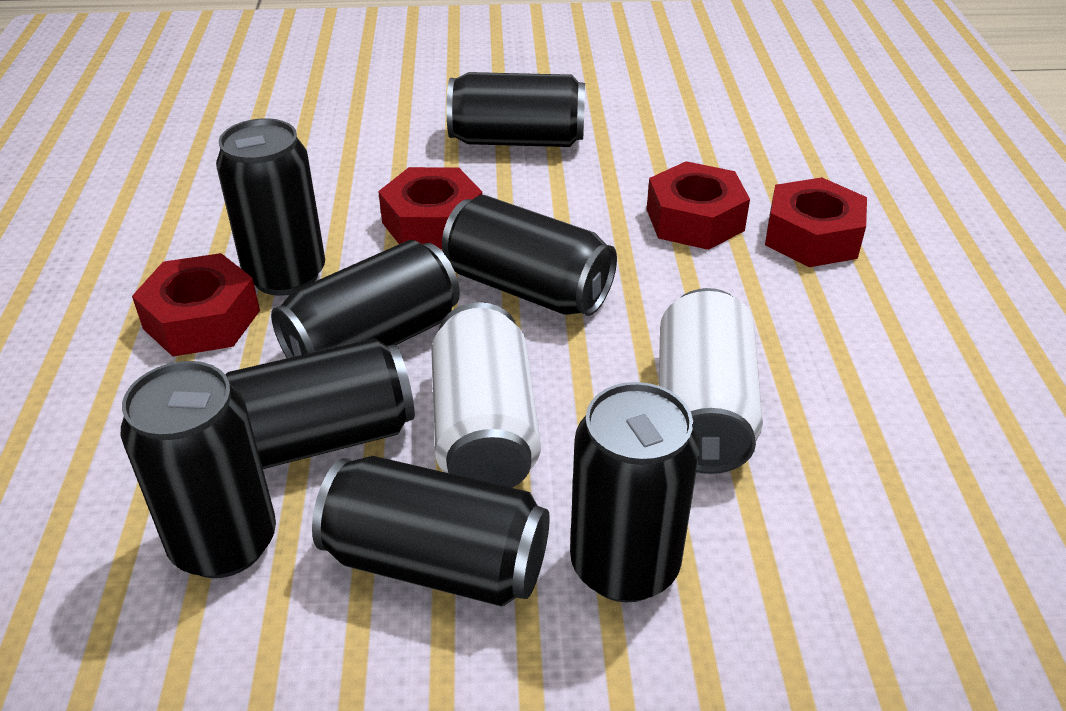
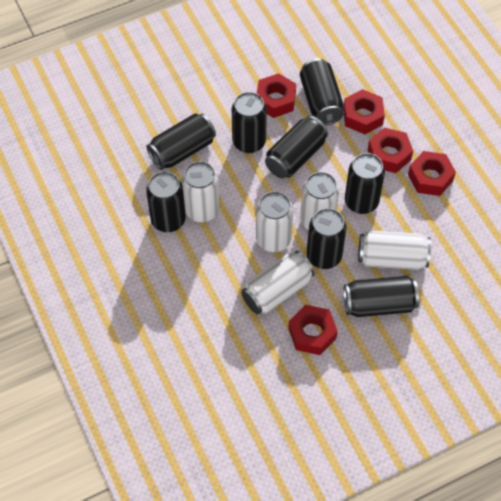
red nut: [132,253,260,357] [378,167,482,249] [647,161,750,250] [765,177,867,267] = 4 -> [257,73,296,118] [288,305,338,355] [343,89,385,134] [368,128,413,173] [408,151,456,196] = 5
white can: [431,302,541,488] [659,288,763,474] = 2 -> [182,161,220,222] [241,251,315,314] [256,191,293,252] [300,172,339,230] [358,230,431,270] = 5

